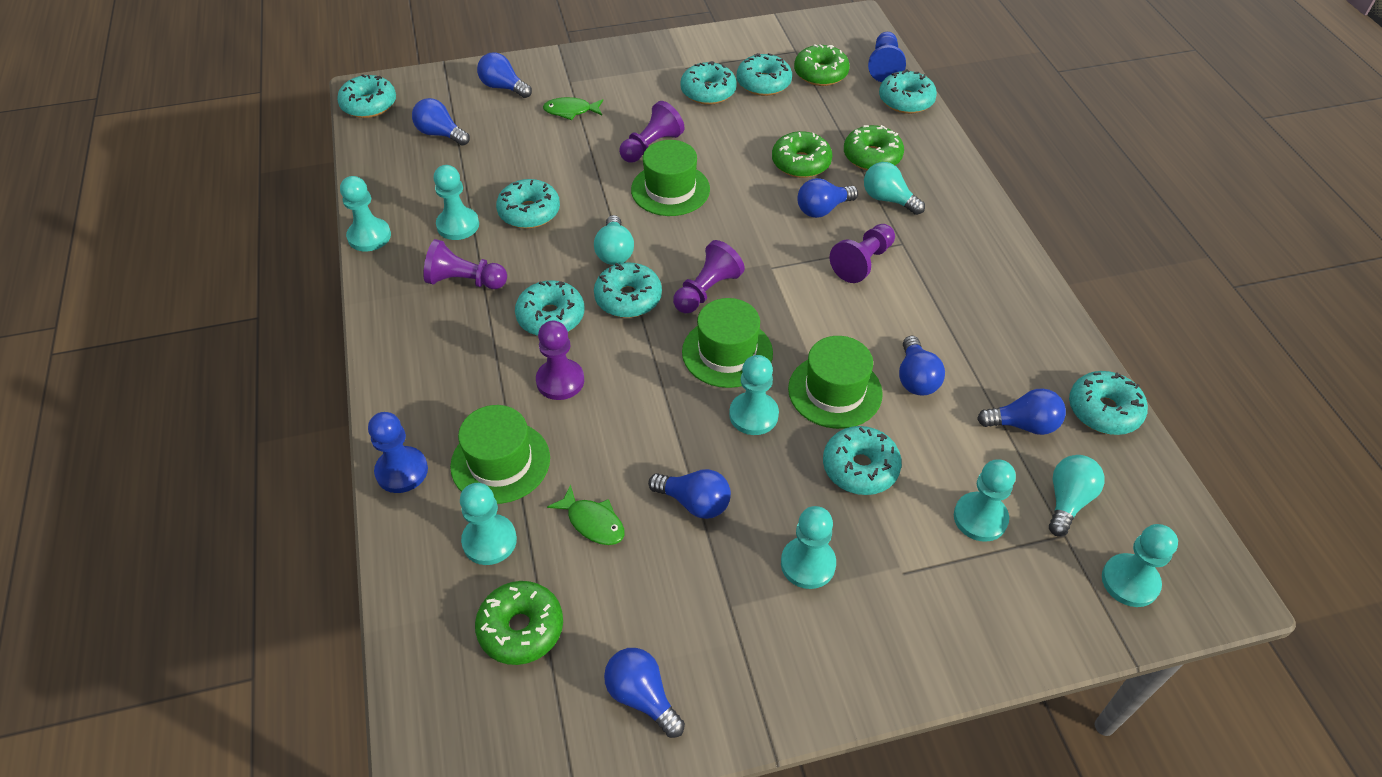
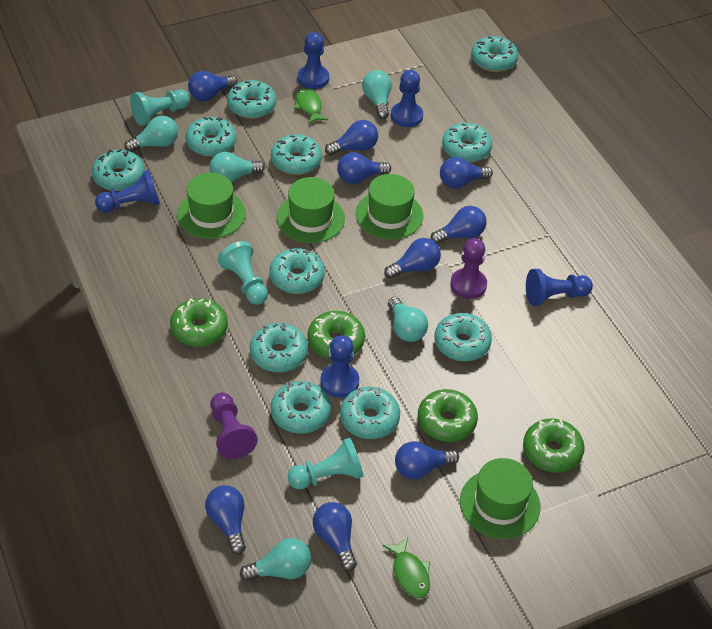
blue light bulb: [412,98,470,146] [477,52,532,98] [604,648,685,738] [648,469,731,519] [797,178,858,218] [899,336,945,396] [977,388,1066,435] = 7 -> [188,71,237,101] [205,485,246,555] [313,502,357,571] [325,120,378,155] [337,152,391,184] [384,238,441,279] [395,441,459,480] [431,206,486,244] [440,157,493,188] = 9
blue pawn: [368,412,428,493] [868,32,906,82] = 2 -> [95,170,160,213] [298,32,329,89] [320,335,359,398] [391,70,423,127] [526,269,593,306] = 5
purple pawn: [423,239,507,289] [536,321,584,400] [619,101,685,163] [673,240,745,313] [830,224,895,283] = 5 -> [210,392,258,459] [450,238,487,299] = 2
turquoise donut: [337,74,396,118] [496,179,560,229] [515,280,584,336] [594,263,662,318] [680,61,737,105] [737,53,792,96] [823,426,902,495] [879,69,937,114] [1069,371,1148,435] = 9 -> [92,149,145,191] [186,117,236,156] [227,80,276,119] [250,323,308,372] [269,248,325,294] [271,134,322,175] [271,381,331,434] [340,387,400,439] [434,313,492,361] [442,123,492,162] [471,36,518,72] = 11
turquoise light bulb: [594,215,634,265] [864,162,925,215] [1049,455,1105,537] = 3 -> [124,116,178,152] [209,152,265,183] [240,538,311,581] [362,70,392,119] [388,297,428,342] = 5
turquoise pawn: [340,176,391,252] [433,165,479,240] [460,483,517,565] [729,355,779,435] [781,506,836,589] [954,459,1016,542] [1102,524,1178,607] = 7 -> [130,89,190,126] [218,241,268,305] [288,438,363,490] = 3

